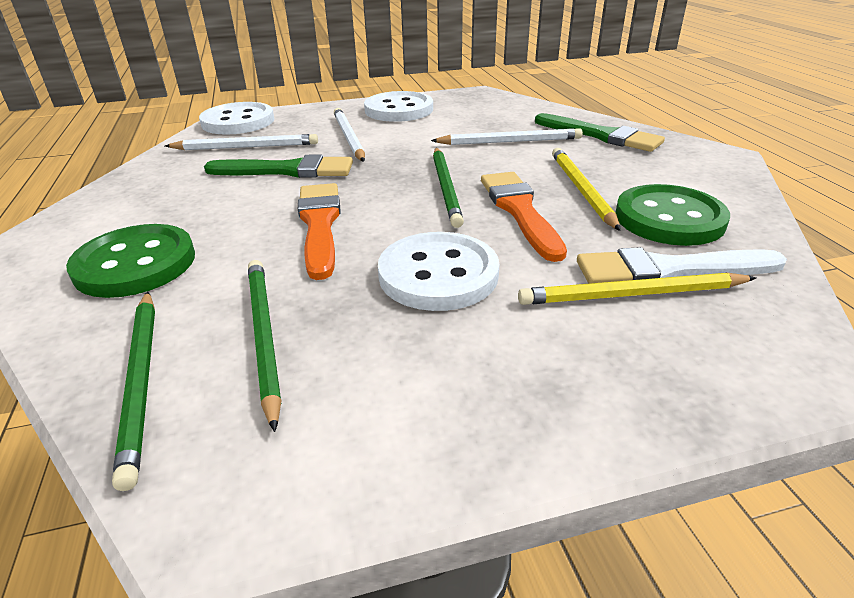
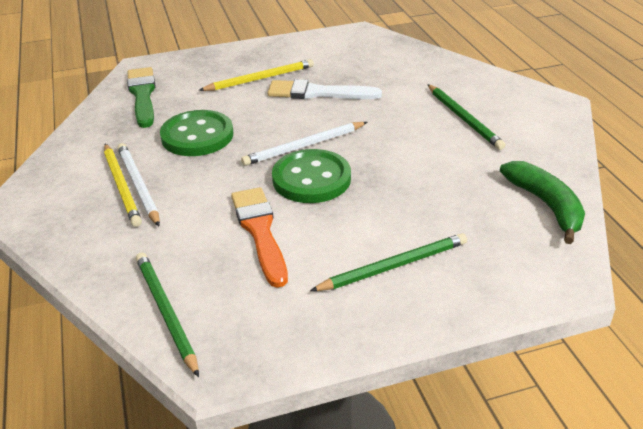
green banana: none = 0 -> [500,161,585,244] = 1
green brush: [204,155,353,178] [535,113,665,152] = 2 -> [127,67,156,128] = 1
orange brush: [298,183,341,280] [481,172,567,262] = 2 -> [231,187,288,288] = 1
white button: [199,102,274,135] [364,91,433,122] [378,232,500,311] = 3 -> none = 0
white pencil: [165,134,318,150] [334,108,365,162] [431,128,583,145] = 3 -> [117,143,160,226] [241,122,367,166] = 2

